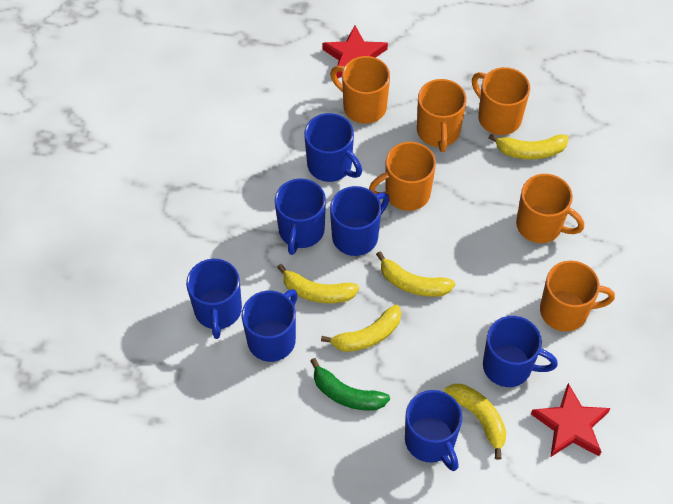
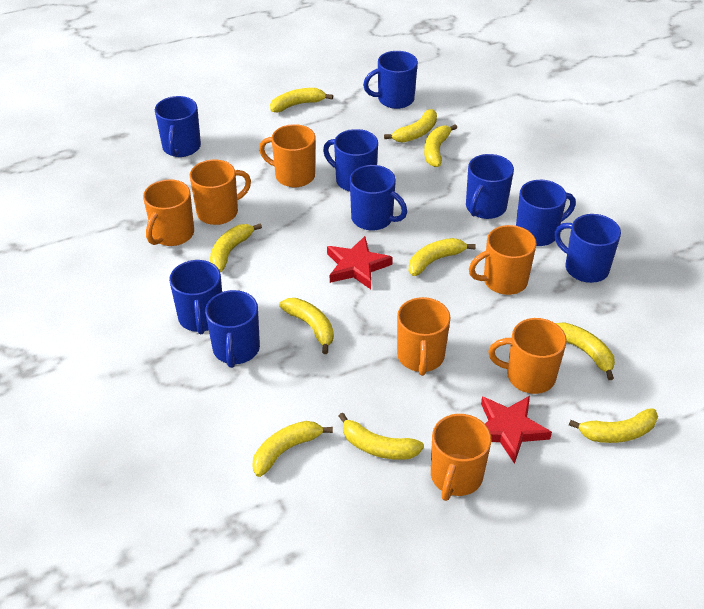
blue mug: [186,259,242,339] [242,289,298,362] [274,178,326,255] [304,113,362,182] [330,186,389,256] [405,390,462,471] [483,316,558,387] = 7 -> [155,96,201,157] [169,260,222,334] [205,290,260,368] [323,129,378,192] [350,165,407,231] [363,51,418,109] [466,154,514,219] [516,180,576,246] [554,214,621,283] = 9
green banana: [310,358,390,411] = 1 -> none = 0
orange mug: [330,56,390,124] [369,142,436,211] [417,79,467,152] [472,67,530,135] [516,174,584,243] [540,261,615,332] = 6 -> [143,179,194,246] [190,160,251,225] [259,124,315,187] [397,297,451,376] [431,414,492,501] [469,225,537,295] [488,318,567,394] = 7
yellow banana: [277,264,359,303] [321,304,401,352] [376,252,455,297] [444,384,506,460] [488,134,569,159] = 5 -> [210,223,262,272] [252,421,333,477] [270,88,333,112] [279,298,334,354] [339,413,424,460] [384,109,437,142] [409,238,476,276] [424,124,457,167] [556,322,615,380] [569,408,658,443] = 10

